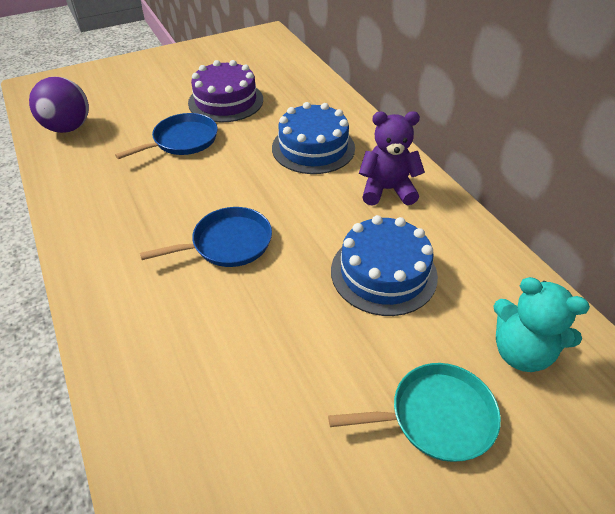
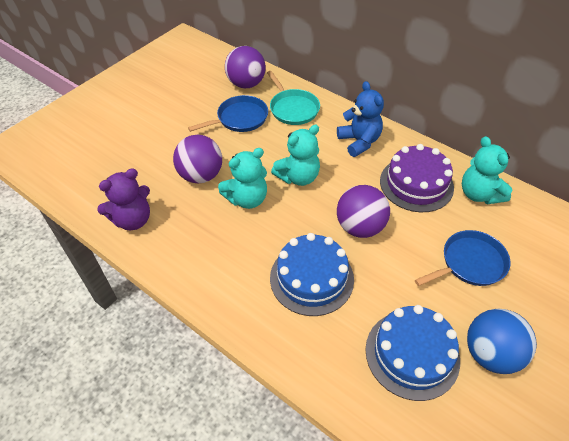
blue ball: none = 0 -> [467,308,537,374] = 1
blue teddy bear: none = 0 -> [337,81,384,157] = 1
purple ball: [29,77,89,133] = 1 -> [173,135,222,184] [225,46,266,88] [337,185,390,238] = 3
turquoise teddy bear: [493,277,590,372] = 1 -> [218,148,267,209] [271,125,320,186] [462,136,512,204] = 3

